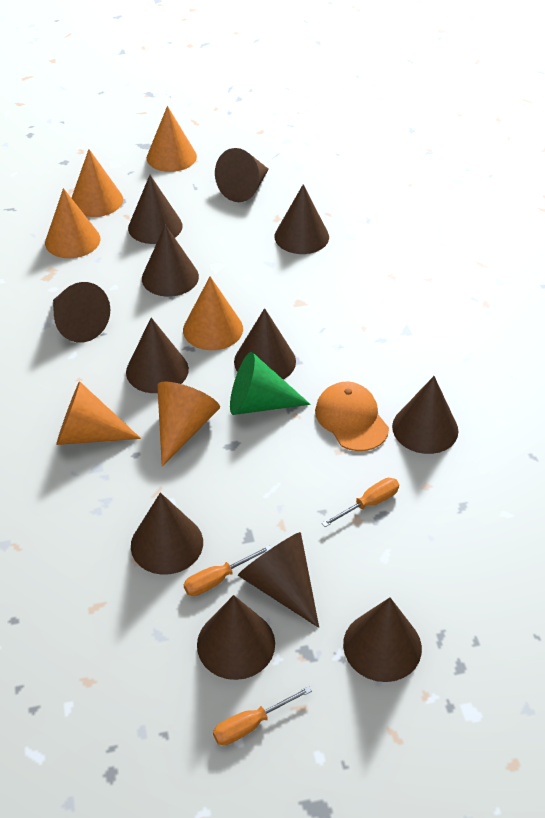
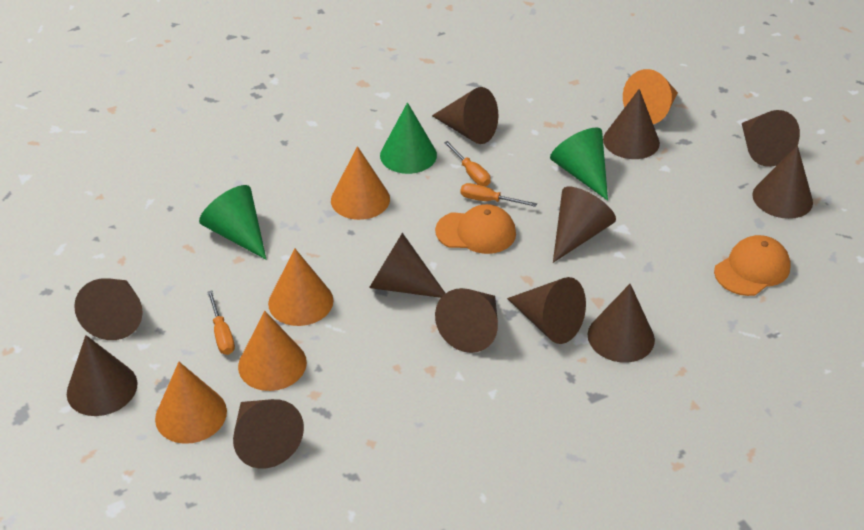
green cone: [230,352,311,415] = 1 -> [199,185,266,259] [380,102,437,174] [550,128,608,201] = 3
orange cap: [315,382,389,451] = 1 -> [435,204,516,254] [714,235,790,296] = 2
orange cone: [45,188,100,258] [56,381,141,445] [72,149,123,217] [147,106,197,172] [157,382,220,466] [183,276,243,350] = 6 -> [155,362,227,444] [238,311,307,391] [268,248,333,326] [331,146,390,220] [623,69,678,124] = 5

